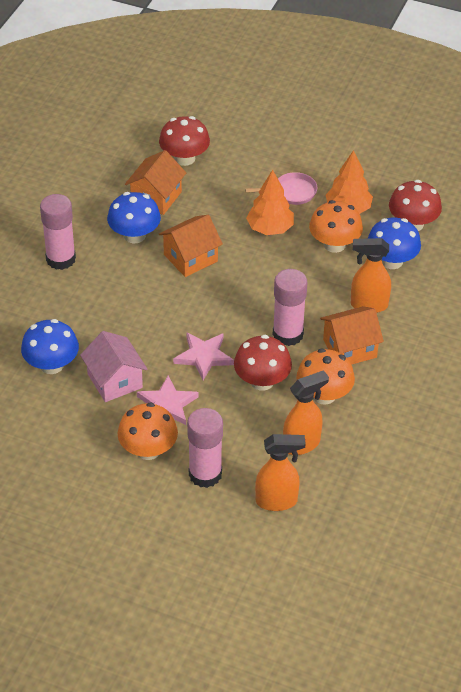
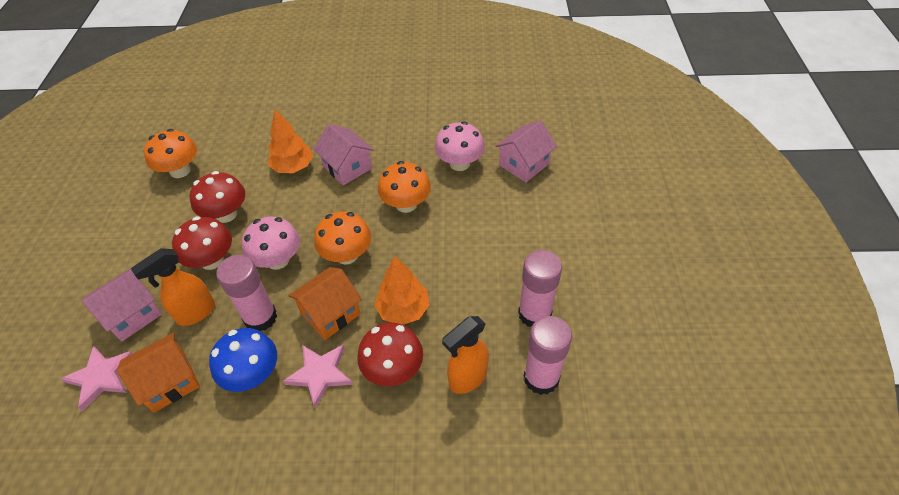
blue mushroom: [21,319,79,374] [107,192,161,243] [368,217,421,269] = 3 -> [209,328,277,392] = 1
orange house: [125,150,186,215] [159,215,223,277] [320,306,384,365] = 3 -> [117,333,200,413] [288,267,362,340] = 2
orange spray bottle: [255,434,306,511] [283,370,329,455] [351,238,391,313] = 3 -> [130,248,215,326] [442,316,489,394] = 2
pink house: [80,331,148,402] = 1 -> [82,269,162,341] [313,124,374,185] [495,121,557,182] = 3
pink mushroom: none = 0 -> [242,217,300,270] [434,122,485,171] = 2
pink pan: [245,172,318,205] = 1 -> none = 0

